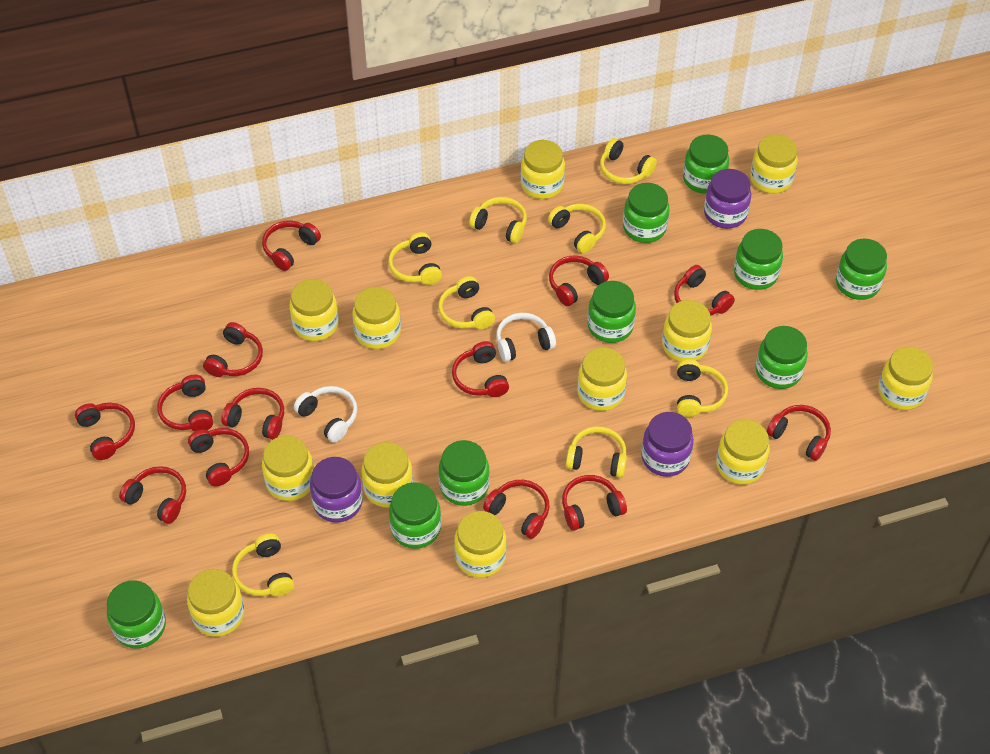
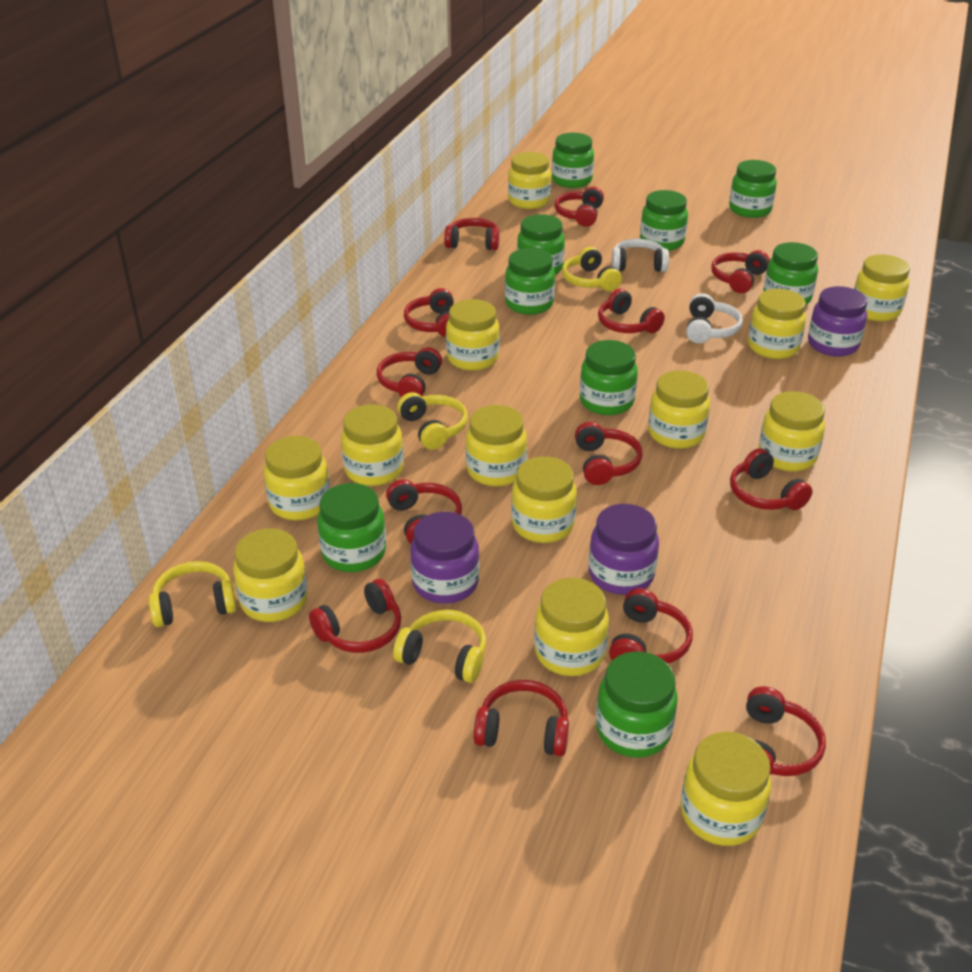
yellow headphones: [232,534,294,596] [388,232,442,285] [438,276,495,329] [469,197,527,243] [548,204,606,253] [566,426,627,478] [600,138,657,184] [677,359,728,417] = 8 -> [149,561,237,627] [393,610,486,683] [397,392,468,450] [562,247,622,291] = 4
yellow jar: [187,569,245,637] [262,436,314,501] [289,279,339,341] [352,287,401,349] [361,442,413,508] [454,511,507,578] [520,140,565,199] [577,347,627,411] [662,300,712,362] [716,420,770,485] [750,134,798,194] [878,347,933,410] = 12 -> [233,528,308,622] [264,436,330,521] [341,404,404,486] [446,299,500,371] [466,405,527,487] [508,152,551,209] [511,456,577,543] [534,578,609,676] [648,370,710,449] [681,732,771,846] [748,289,806,359] [759,391,825,471] [854,254,910,322] = 13

